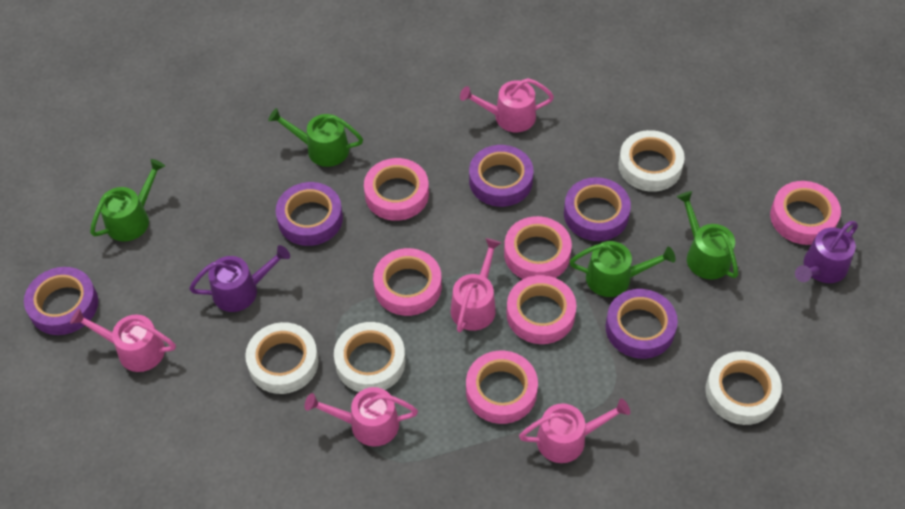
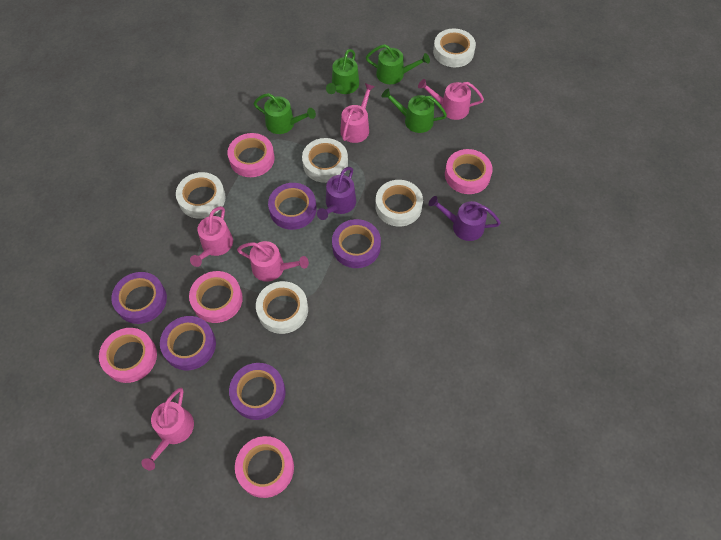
pink tape: [364,158,429,221] [373,248,442,316] [466,351,538,424] [504,216,572,279] [507,275,576,344] [770,181,841,245] = 6 -> [99,328,157,383] [189,271,243,323] [227,133,275,177] [235,436,294,498] [445,149,493,194] = 5
white tape: [245,322,319,394] [334,322,405,392] [618,130,685,192] [705,351,782,425] = 4 -> [176,172,226,219] [256,281,308,334] [302,138,348,183] [375,180,423,226] [433,28,476,67] = 5

